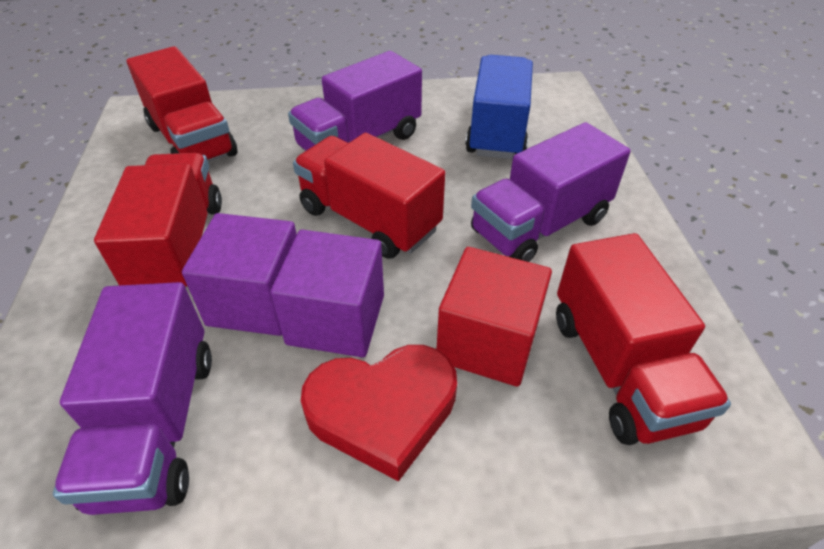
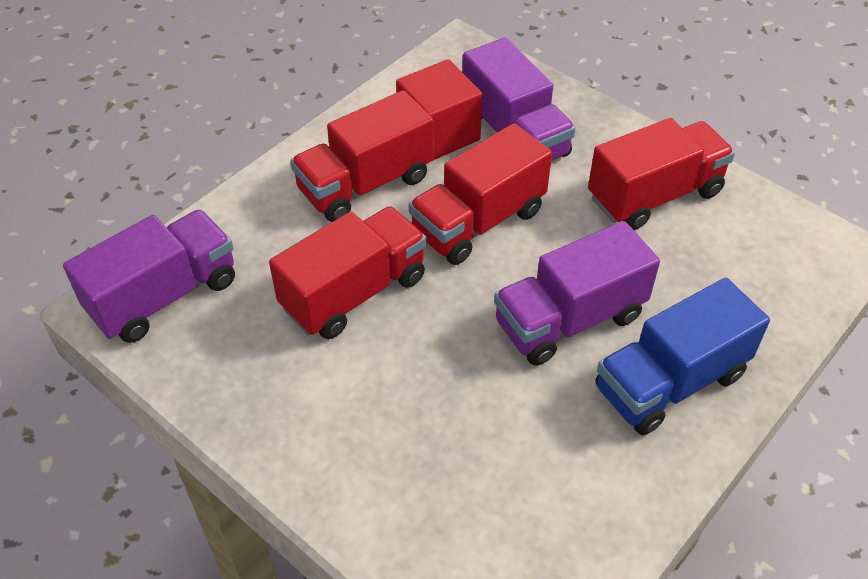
purple cube: [182,213,297,336] [270,230,384,357] = 2 -> none = 0
red heart: [301,345,457,482] = 1 -> none = 0

